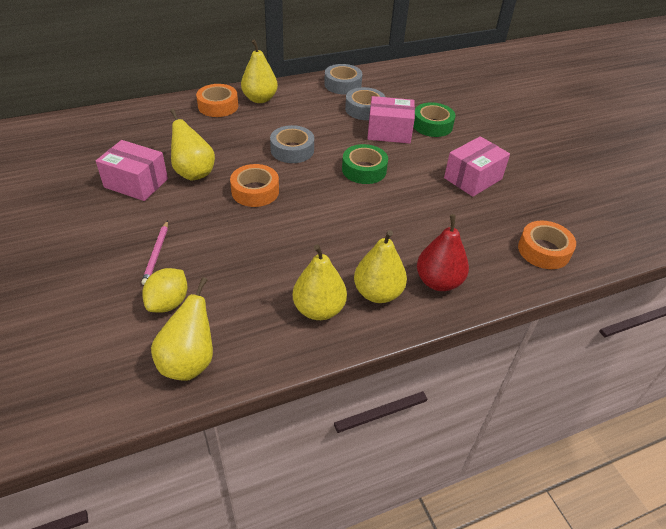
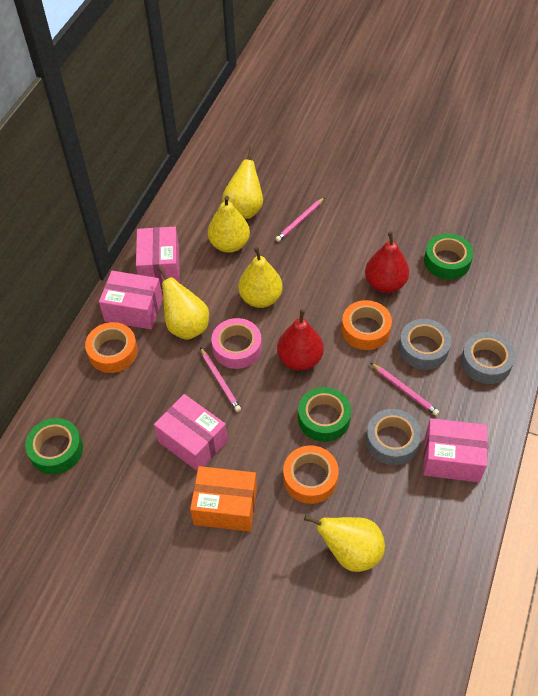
green tape: [342,144,388,184] [413,102,455,137] = 2 -> [25,418,83,474] [298,387,351,442] [424,233,473,280] = 3
orange box: none = 0 -> [190,466,257,532] = 1
pink box: [96,140,168,201] [367,96,415,144] [444,136,510,197] = 3 -> [99,271,163,329] [136,227,179,285] [154,394,228,471] [423,418,488,482] = 4
pink pencil: [141,220,168,285] = 1 -> [200,347,241,412] [275,197,325,242] [371,363,439,416] = 3
pink tape: none = 0 -> [211,318,262,369] = 1
red pear: [417,214,469,291] = 1 -> [277,309,324,371] [365,232,409,293] = 2
yellow lemon: [142,268,187,313] = 1 -> none = 0

